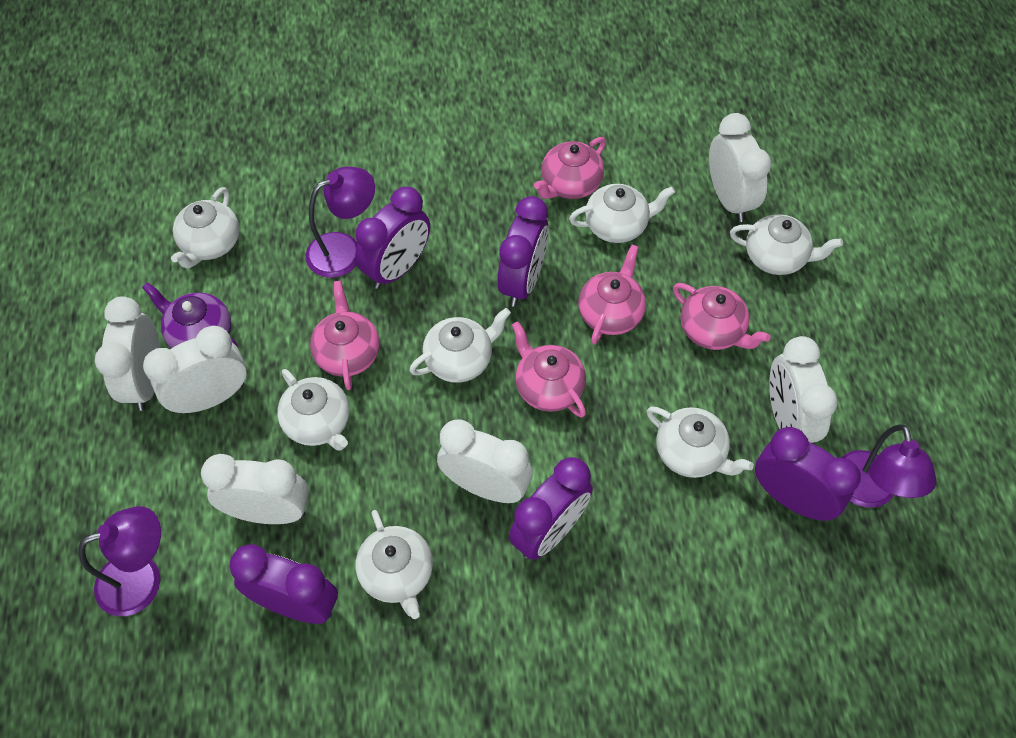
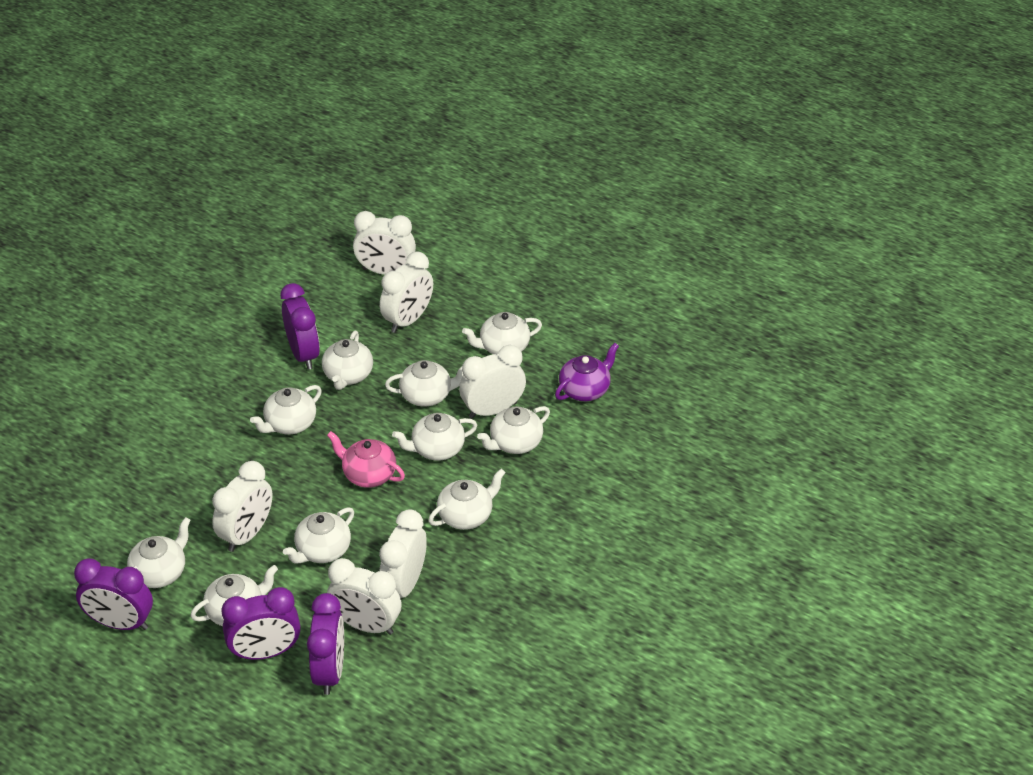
pink teapot: [310,281,380,390] [512,322,586,417] [534,137,606,199] [578,245,646,344] [673,283,771,350] = 5 -> [327,431,405,488] = 1
purple clock: [230,544,338,624] [355,187,430,289] [498,196,549,307] [509,457,593,560] [755,427,861,521] = 5 -> [74,558,153,630] [222,587,301,660] [281,283,320,370] [307,593,344,695] = 4
purple lamp: [78,506,161,616] [306,167,375,278] [841,424,936,508] = 3 -> none = 0
white teapot: [171,187,240,269] [277,369,350,450] [356,510,433,619] [409,308,511,383] [569,184,675,243] [647,407,754,478] [730,214,843,275] = 7 -> [127,517,191,588] [191,565,278,626] [250,385,322,434] [283,507,354,564] [322,331,373,390] [385,360,463,406] [392,413,477,460] [428,469,506,530] [462,312,542,354] [477,406,550,454] = 10

